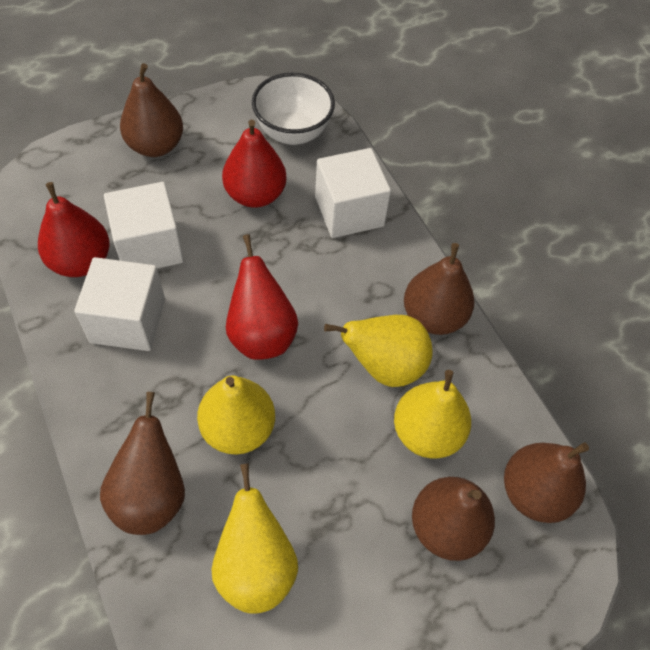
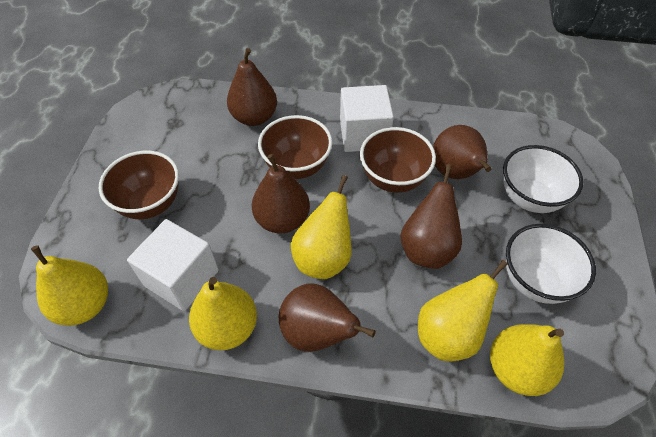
brown bowl: none = 0 -> [98,151,179,219] [258,115,332,179] [360,127,436,193] = 3
red pear: [38,182,110,277] [222,120,286,208] [226,234,298,360] = 3 -> none = 0
white bowl: [252,73,335,145] = 1 -> [503,145,583,213] [506,224,596,304] = 2
white cube: [74,257,165,351] [104,182,184,269] [315,148,391,238] = 3 -> [127,219,219,311] [340,85,394,152] = 2
yellow pear: [197,375,275,455] [212,464,298,614] [324,315,433,387] [394,370,471,458] = 4 -> [31,245,108,326] [189,277,257,350] [291,175,352,279] [418,260,508,361] [490,324,564,396] = 5

